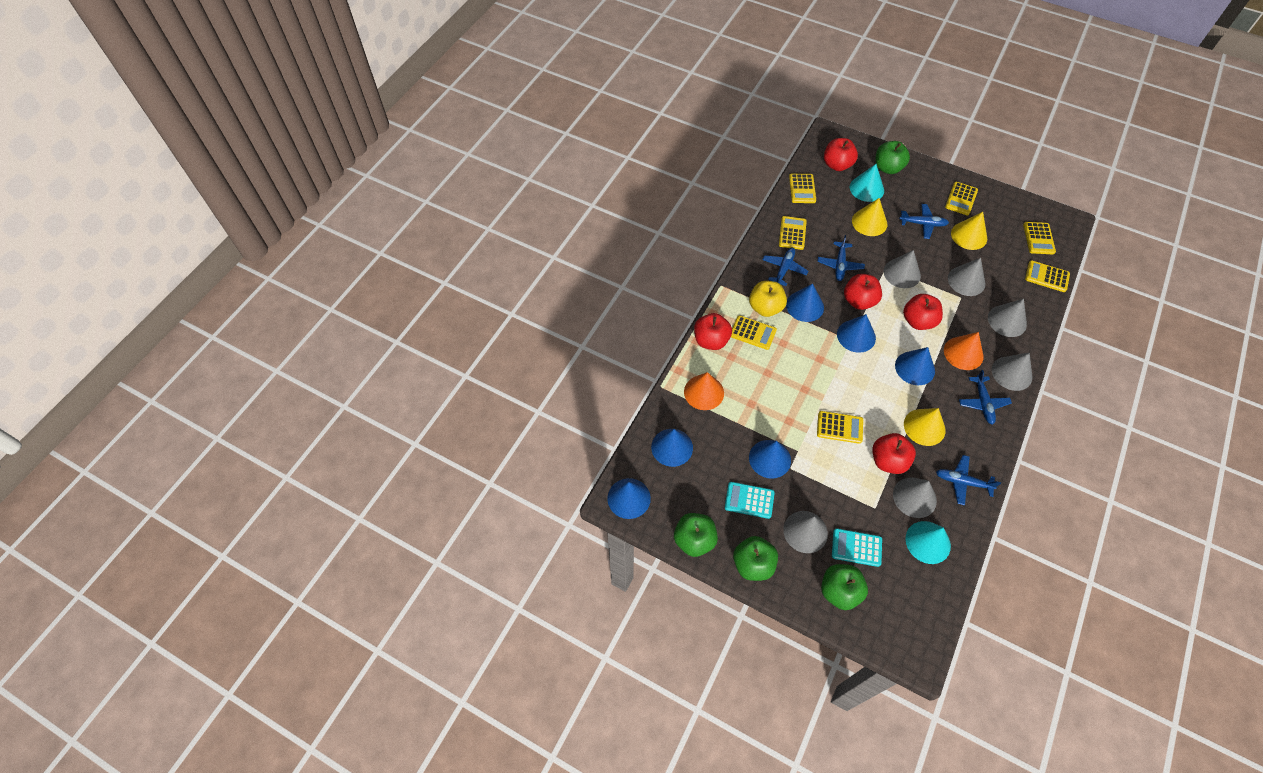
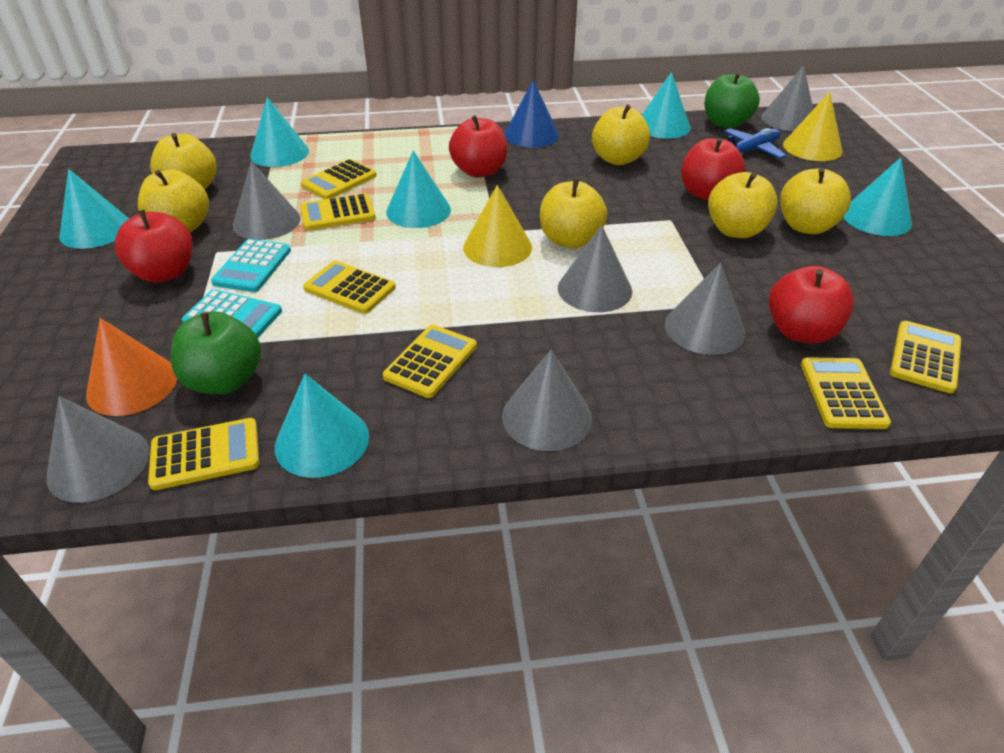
blue cone: [607,478,651,519] [651,429,693,467] [749,440,791,479] [786,284,824,322] [837,314,876,353] [895,347,935,385] = 6 -> [504,80,559,148] = 1
blue plane: [762,248,808,286] [817,235,865,281] [899,204,949,239] [936,455,1001,505] [959,370,1012,425] = 5 -> [724,128,786,159] = 1
green apple: [674,513,718,557] [733,536,778,581] [821,564,868,610] [875,141,910,174] = 4 -> [171,311,261,394] [704,72,760,128] = 2
orange cone: [684,372,724,410] [944,332,984,370] = 2 -> [86,318,177,416] = 1
red apple: [694,313,732,350] [824,138,858,171] [844,274,882,310] [872,433,916,474] [903,294,943,330] = 5 -> [115,210,193,283] [449,115,507,178] [681,138,745,200] [769,266,854,344] = 4
turquoise cone: [850,164,884,202] [905,521,951,564] = 2 -> [59,169,129,249] [250,97,309,167] [275,374,369,478] [386,151,451,228] [642,72,690,139] [843,157,912,236] = 6
yellow apple: [749,281,787,317] = 1 -> [138,169,209,232] [150,133,216,189] [540,178,607,248] [592,104,650,165] [708,172,778,238] [780,168,851,234] = 6
yellow cone: [852,198,888,236] [904,408,946,446] [951,212,987,250] = 3 -> [463,185,532,267] [783,92,842,161] = 2

